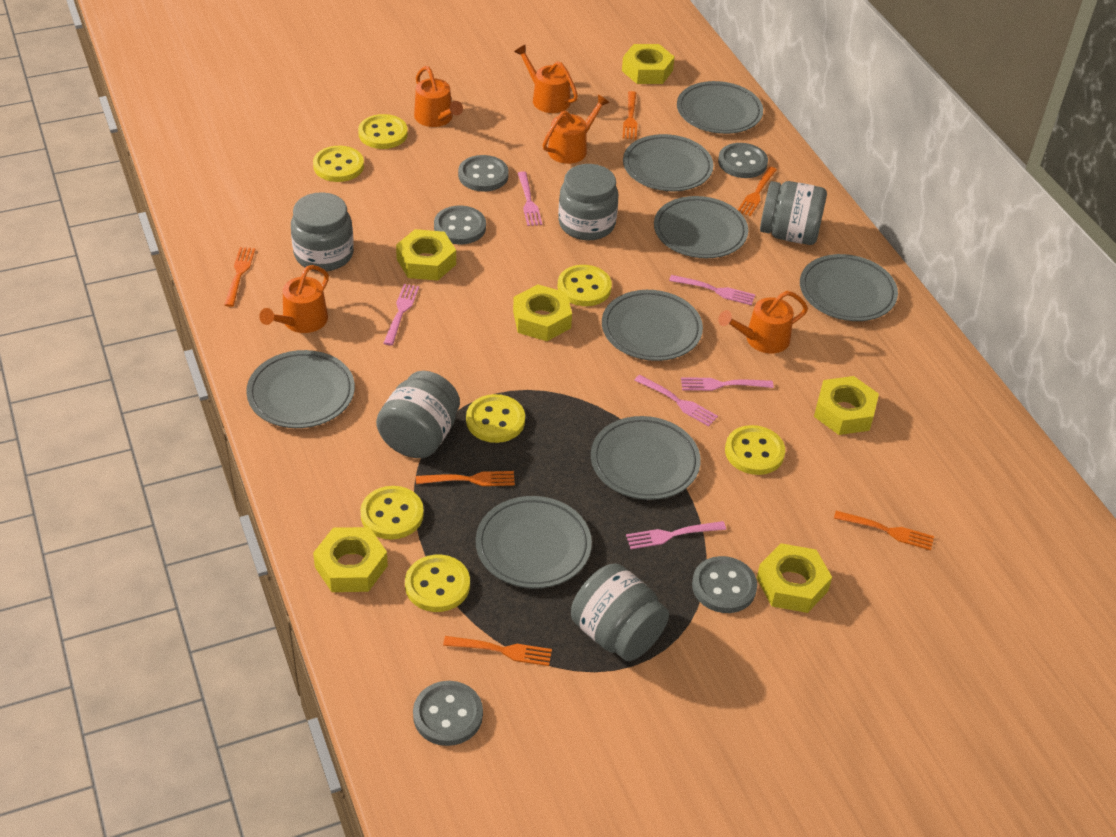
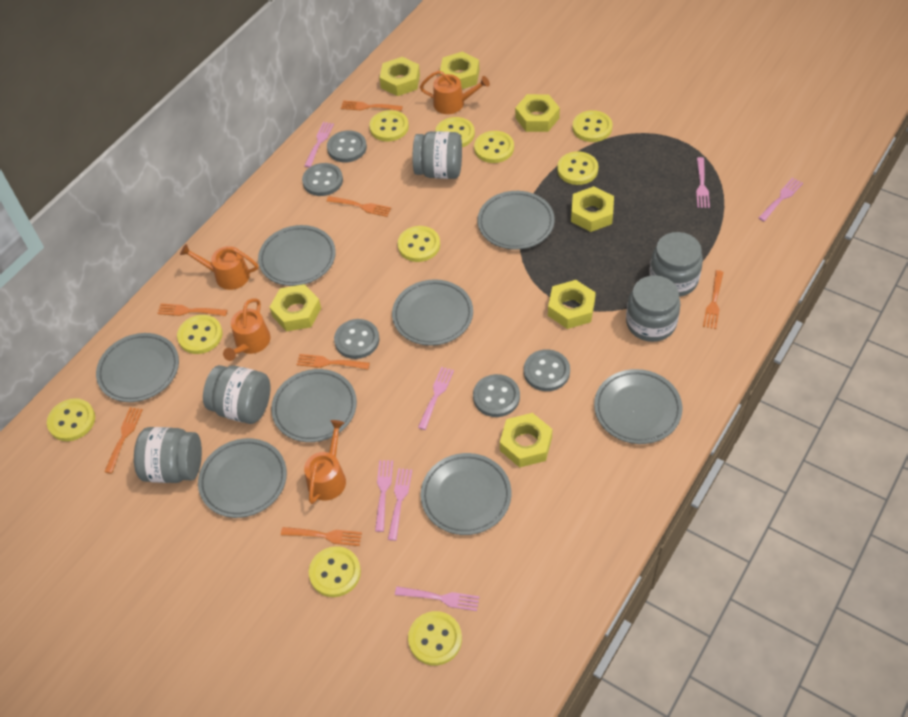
orange fork: [224,247,255,307] [416,471,515,486] [443,636,552,666] [622,91,637,140] [738,167,777,216] [834,511,934,550] = 6 -> [104,407,143,474] [157,303,227,316] [281,527,362,546] [297,354,370,369] [327,196,391,217] [341,101,403,111] [703,270,723,329] = 7
orange watering can: [259,265,329,333] [414,66,463,127] [514,45,578,113] [543,95,610,164] [718,291,808,354] = 5 -> [180,244,258,290] [223,299,270,361] [304,420,346,504] [420,71,490,114] = 4
pink fork: [384,284,419,346] [518,171,542,226] [626,521,726,549] [634,375,718,426] [669,275,755,305] [681,377,773,391] = 6 -> [304,122,334,167] [375,460,393,532] [388,468,412,541] [395,587,479,611] [418,367,454,430] [696,157,710,208] [758,178,803,221] = 7
yellow button: [313,146,364,182] [358,114,408,149] [360,486,424,540] [405,555,470,612] [466,394,525,443] [558,265,612,306] [725,425,785,475] = 7 -> [47,398,95,441] [177,315,223,354] [309,546,361,597] [369,110,409,142] [398,226,440,262] [408,611,462,666] [435,117,475,147] [474,131,514,163] [557,151,598,185] [573,110,613,142] = 10
yellow nut: [313,527,388,592] [396,229,456,281] [513,284,572,341] [622,44,675,84] [757,543,832,613] [814,376,879,435] = 6 -> [270,284,321,332] [379,57,420,96] [440,52,480,89] [500,413,552,467] [515,94,560,132] [548,280,596,329] [571,186,614,232] = 7

